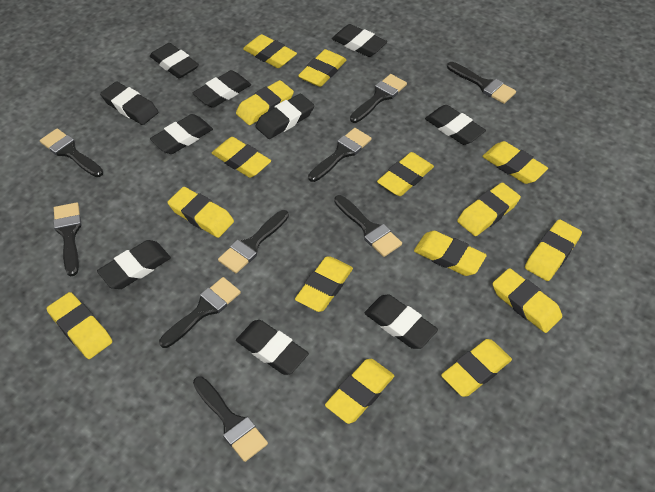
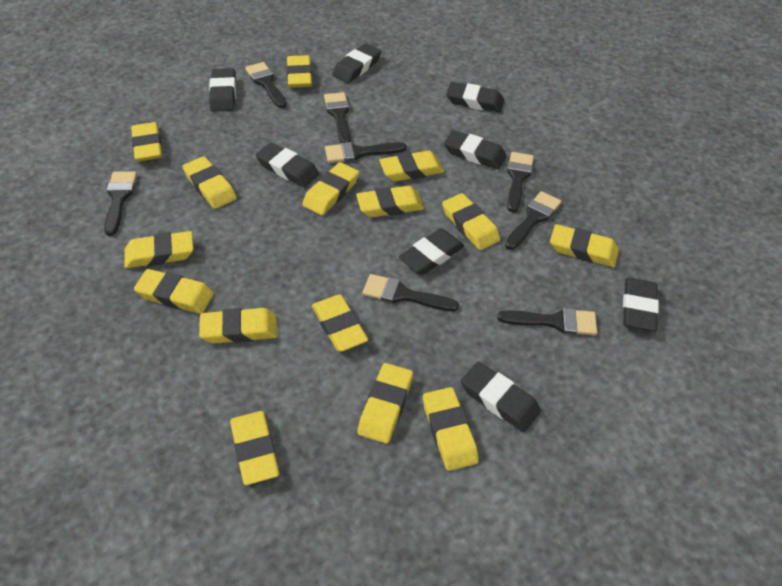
black brush: [40,129,103,177] [54,202,82,276] [159,277,241,348] [193,376,268,462] [218,210,289,273] [308,128,372,182] [334,195,402,257] [350,74,407,123] [447,62,516,104] = 9 -> [104,171,137,236] [245,62,287,108] [324,92,351,143] [325,142,407,163] [362,274,459,311] [497,308,597,335] [505,191,562,250] [507,152,534,212] = 8
black eraser: [97,240,171,289] [100,81,159,125] [150,43,199,79] [150,114,213,154] [193,70,251,108] [236,320,309,375] [255,94,314,139] [332,24,387,57] [365,294,438,349] [425,105,486,145] = 10 -> [209,68,236,112] [256,143,319,187] [332,43,381,83] [399,228,464,275] [444,130,507,169] [446,82,504,113] [461,362,541,432] [623,278,659,331] = 8

